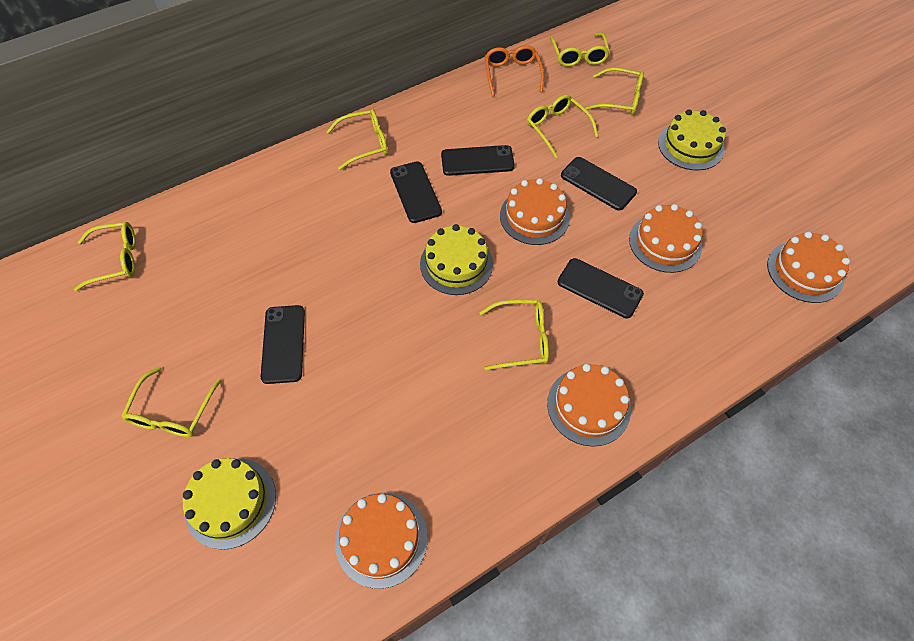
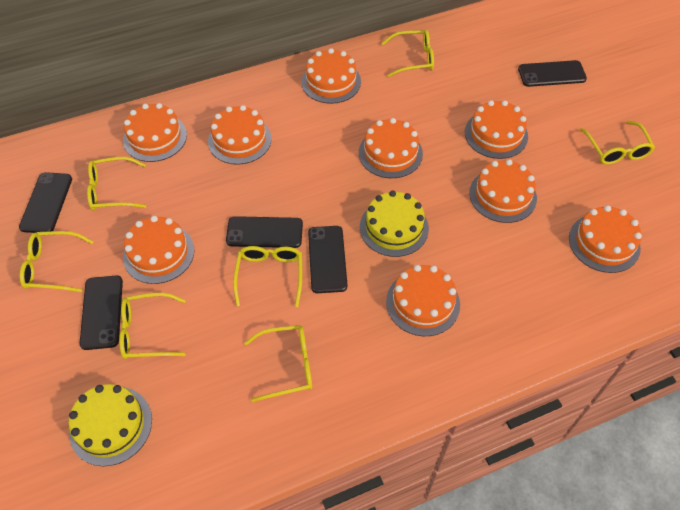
orange cake: [335,492,428,589] [500,178,570,245] [547,364,631,447] [629,204,703,273] [767,231,850,303] = 5 -> [123,103,187,162] [123,216,194,284] [208,105,272,165] [301,48,361,104] [359,118,423,178] [386,265,460,336] [465,100,528,159] [469,159,537,223] [569,205,642,273] = 9
orange glasses: [485,45,544,96] = 1 -> none = 0
yellow cake: [183,458,276,550] [420,224,493,295] [658,109,726,170] = 3 -> [69,384,152,466] [360,191,429,257] = 2

